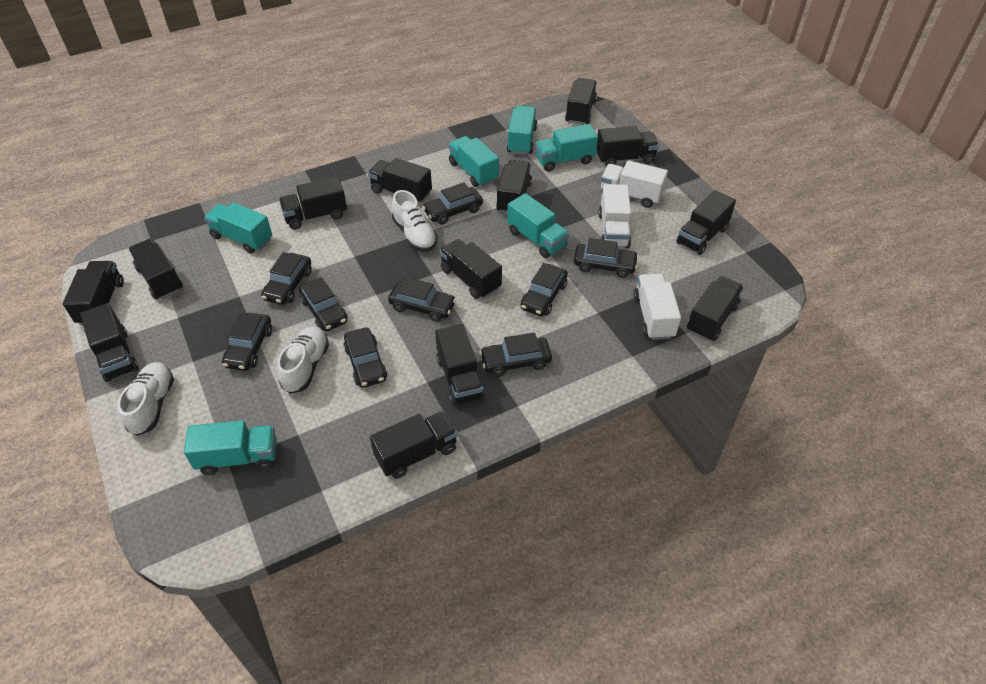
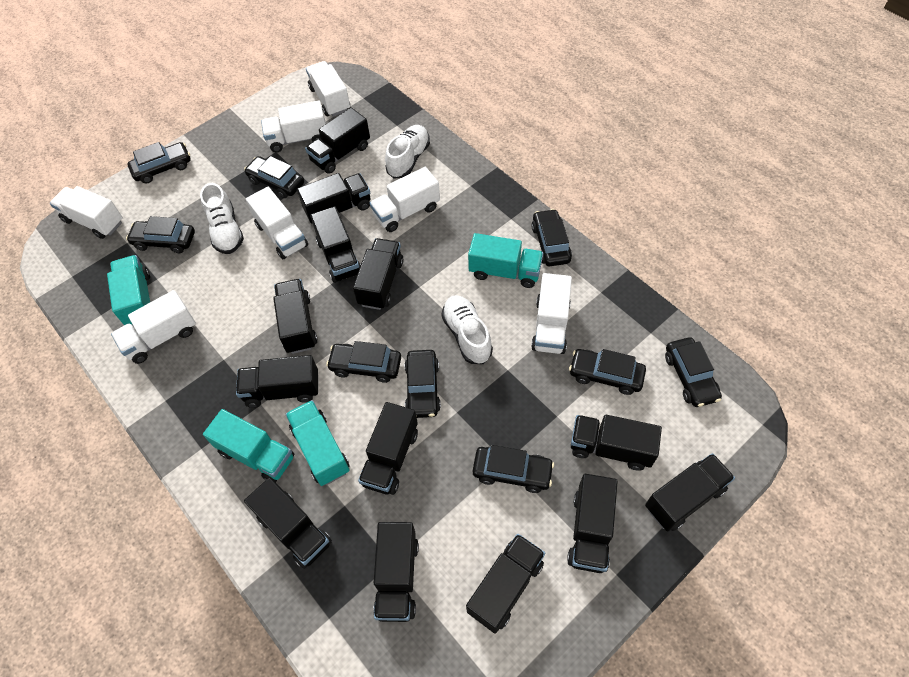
turquoise truck: [184,420,277,475] [204,202,272,254] [448,136,499,187] [507,106,537,155] [507,193,569,258] [535,124,598,172] = 6 -> [107,255,150,325] [203,409,294,482] [286,400,350,486] [468,233,543,288] = 4
white truck: [598,184,631,248] [601,160,668,208] [633,274,681,340] = 3 -> [50,186,123,239] [111,290,196,364] [246,187,308,259] [261,101,326,152] [306,61,350,117] [370,167,440,232] [531,273,572,354] = 7

